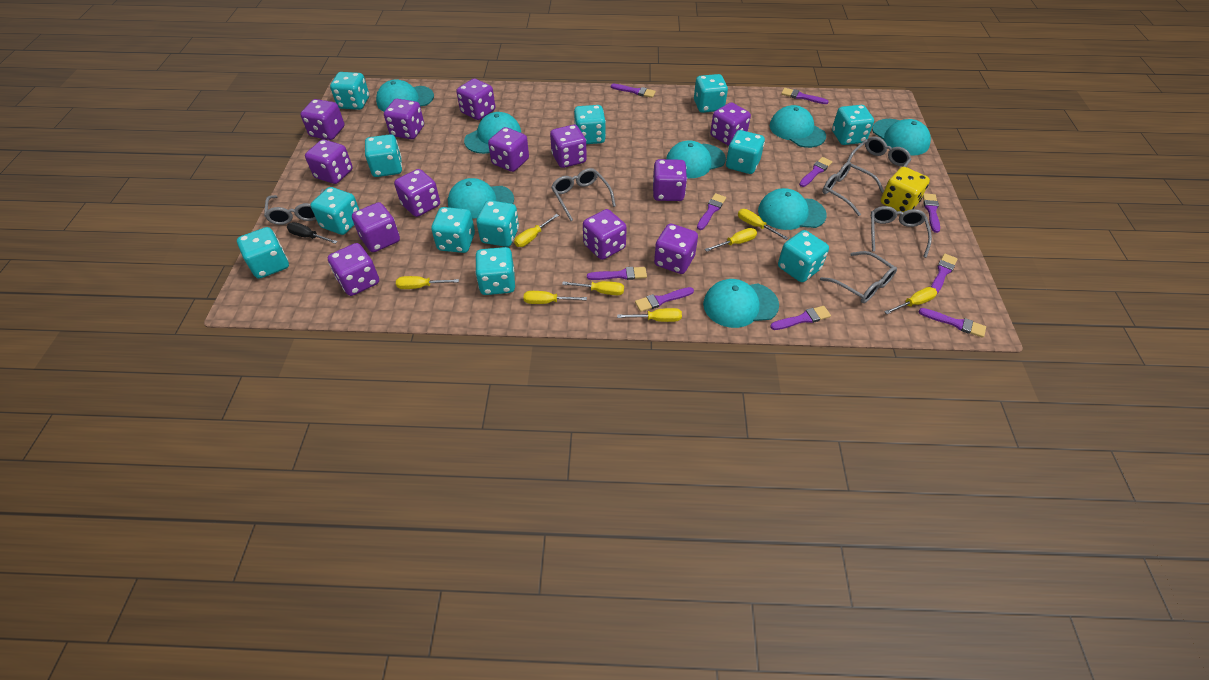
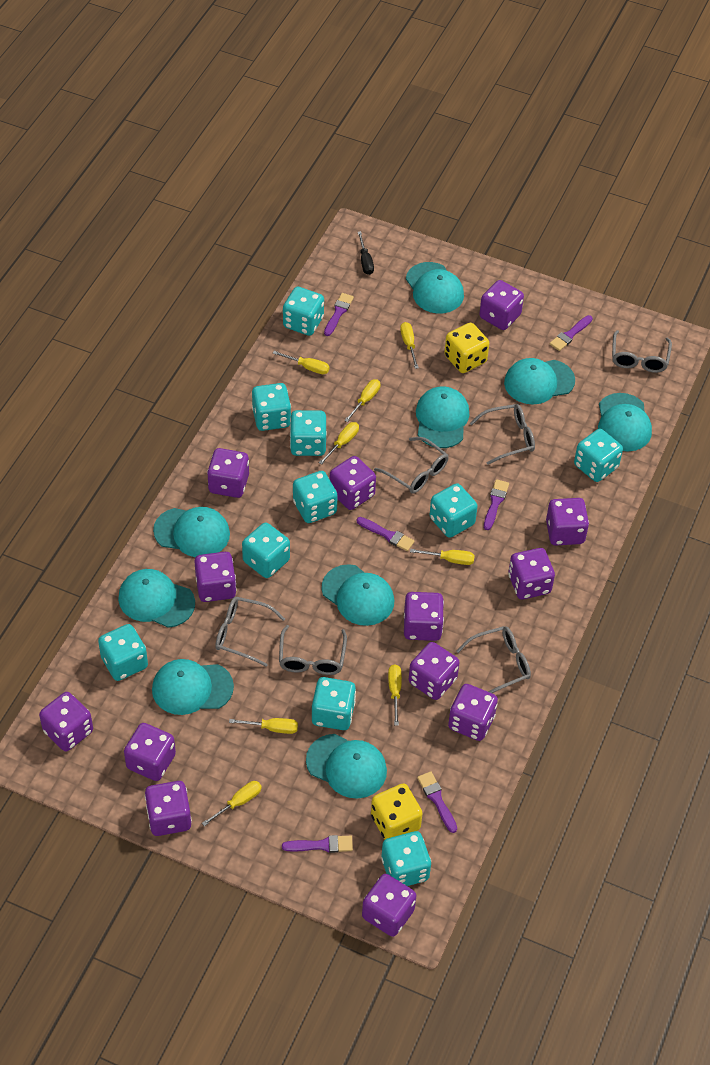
purple brush: [587,267,647,280] [611,84,656,98] [635,287,694,312] [697,193,726,230] [770,306,831,330] [781,88,829,104] [799,157,832,187] [919,308,986,338] [923,193,940,233] [931,254,957,294] = 10 -> [282,835,353,853] [324,293,354,336] [357,517,415,551] [417,771,457,833] [484,479,509,530] [550,315,593,351] = 6
turquoise cap: [376,79,434,111] [448,178,514,219] [464,112,521,154] [666,140,726,178] [703,279,779,328] [758,188,827,230] [770,105,826,148] [872,119,931,156] = 8 -> [118,569,195,628] [152,659,234,715] [153,507,230,557] [306,734,387,799] [322,564,394,626] [406,262,464,313] [416,386,469,448] [504,358,575,405] [598,393,652,451] = 9
turquoise dice: [237,227,289,279] [311,187,359,235] [330,72,369,110] [365,134,402,177] [431,207,475,253] [475,247,515,295] [476,200,519,247] [574,105,606,144] [694,74,728,113] [726,130,765,174] [778,230,829,282] [832,105,874,145] = 12 -> [98,624,148,681] [242,522,290,578] [252,383,291,431] [283,287,324,336] [290,410,327,456] [293,471,338,523] [312,677,356,730] [381,831,431,886] [429,483,478,538] [574,429,623,482] = 10
yellow dice: [881,167,930,212] = 1 -> [371,783,423,839] [444,323,489,373] = 2

